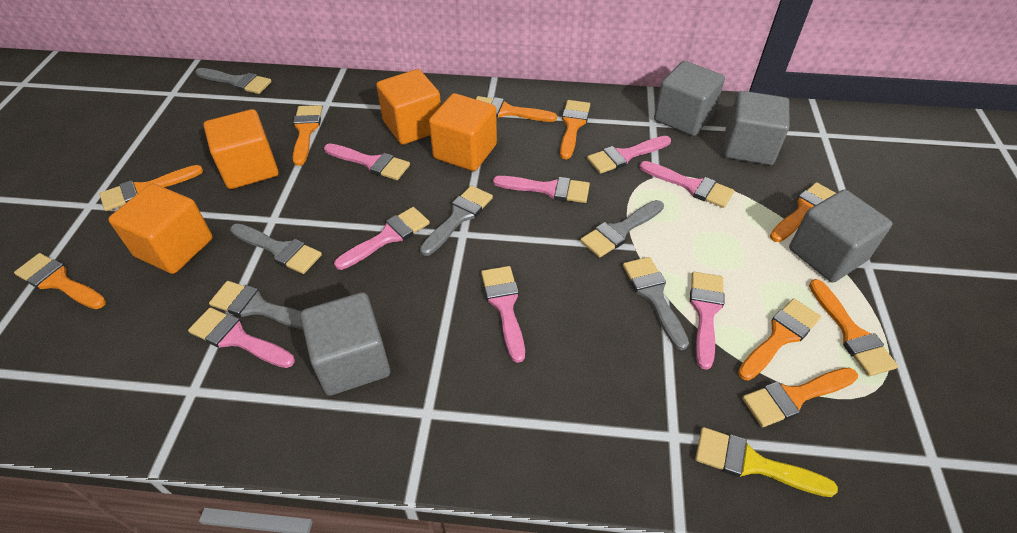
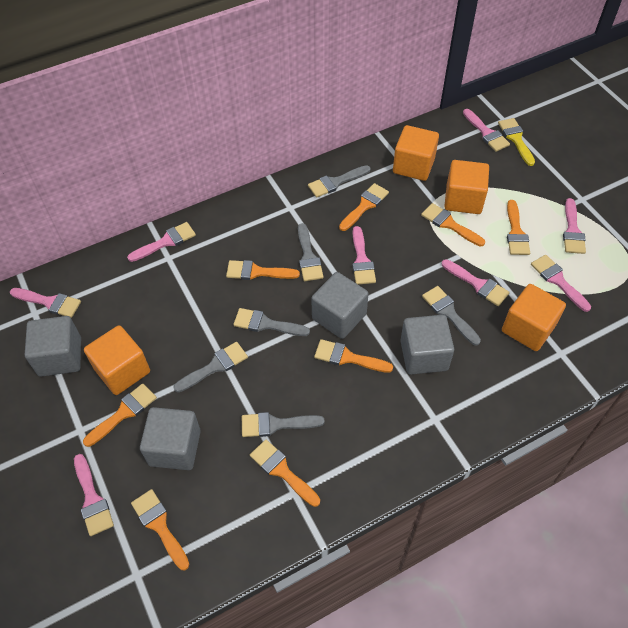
orange brush: [14,253,106,309] [99,165,203,211] [293,105,322,166] [476,96,557,122] [560,100,590,159] [738,298,821,381] [742,368,858,427] [770,182,836,242] [809,279,898,376] = 9 -> [83,383,157,447] [131,489,189,570] [226,260,300,280] [250,440,320,507] [314,339,393,373] [339,183,389,231] [421,203,485,247] [507,200,530,255] = 8

